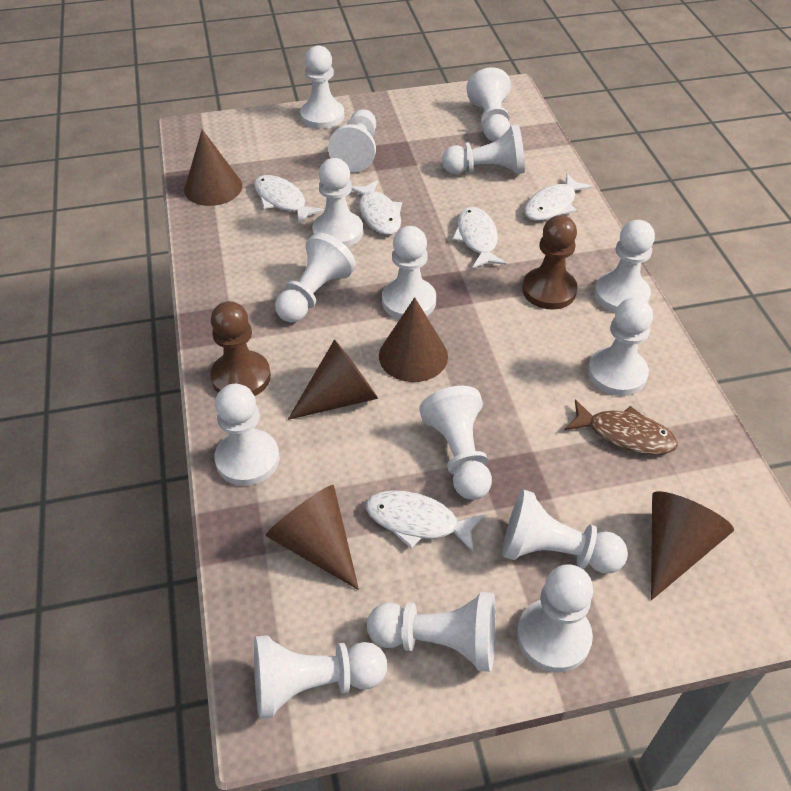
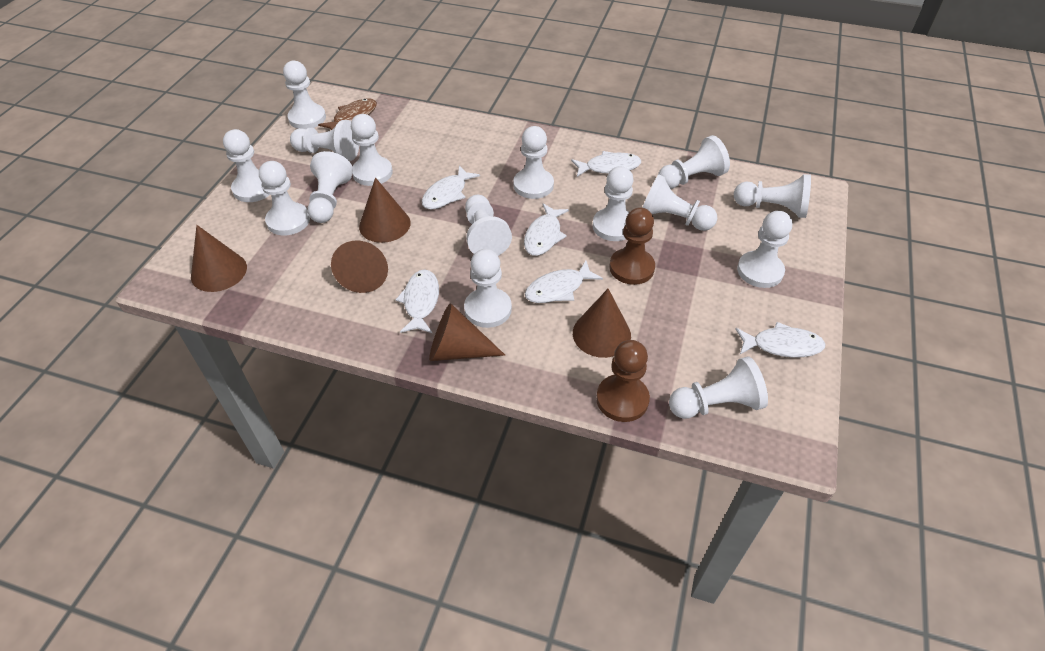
white fish: [254,175,324,225] [352,180,402,235] [366,490,484,553] [452,207,506,269] [524,173,593,221] = 5 -> [395,269,439,333] [422,165,480,210] [524,203,569,256] [525,261,603,303] [571,151,641,177] [735,322,826,358] = 6

